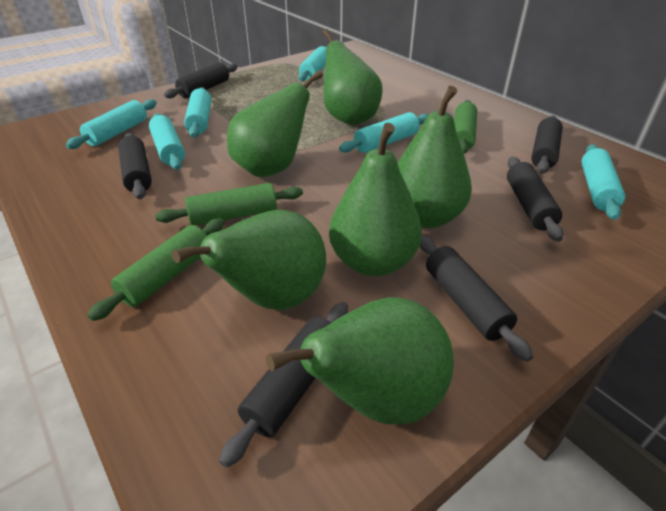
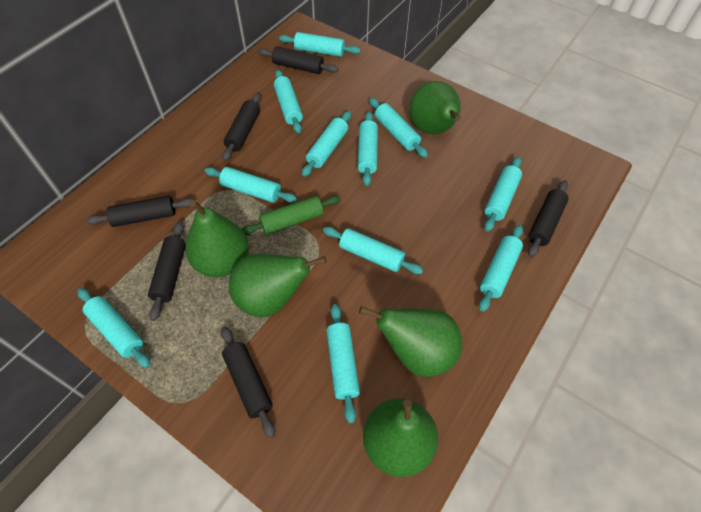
green pear: [172,210,326,310] [227,70,323,177] [266,297,454,425] [322,29,383,125] [329,123,422,276] [398,86,472,228] = 6 -> [185,200,249,277] [229,254,326,317] [359,306,462,377] [363,398,438,477] [409,81,461,134] = 5
green rolling pin: [87,218,224,321] [155,183,303,226] [454,100,477,154] = 3 -> [242,196,341,235] = 1
turquoise rolling pin: [66,99,157,149] [149,113,185,170] [184,87,211,138] [298,46,327,81] [339,112,428,153] [581,144,625,220] = 6 -> [77,288,150,368] [205,167,297,203] [274,70,303,133] [279,32,360,57] [302,111,351,177] [323,227,423,274] [326,304,360,423] [358,111,378,186] [369,98,428,158] [479,225,523,312] [484,157,522,232] = 11

